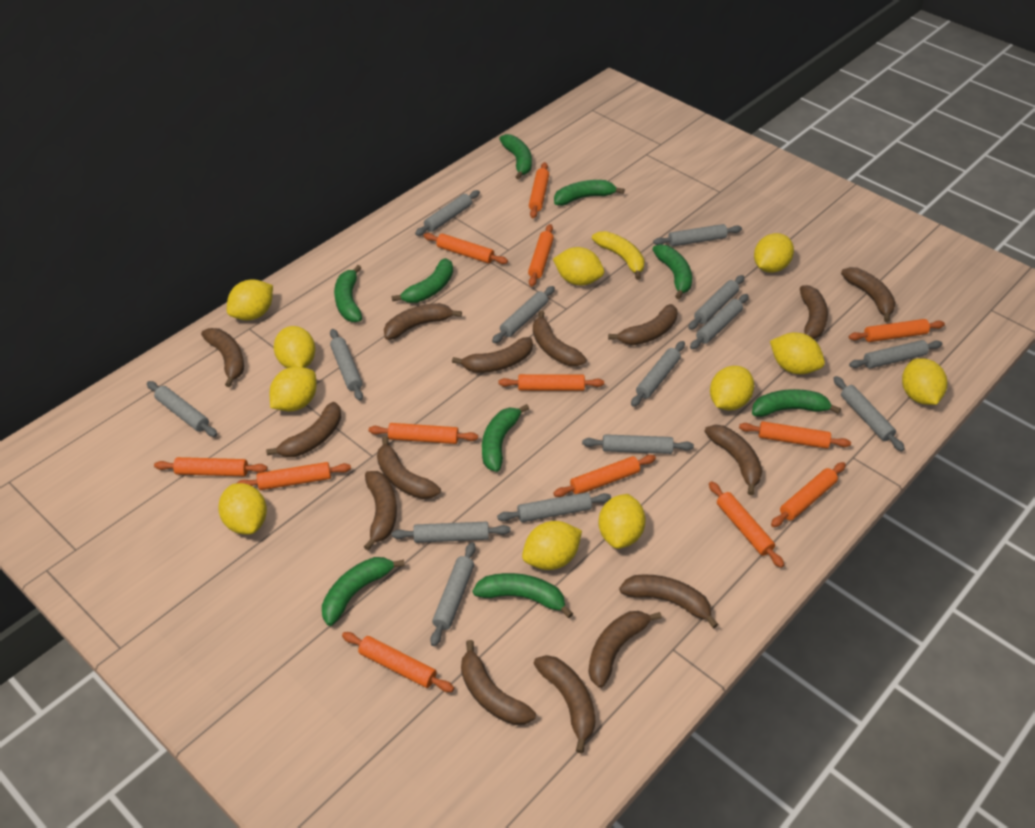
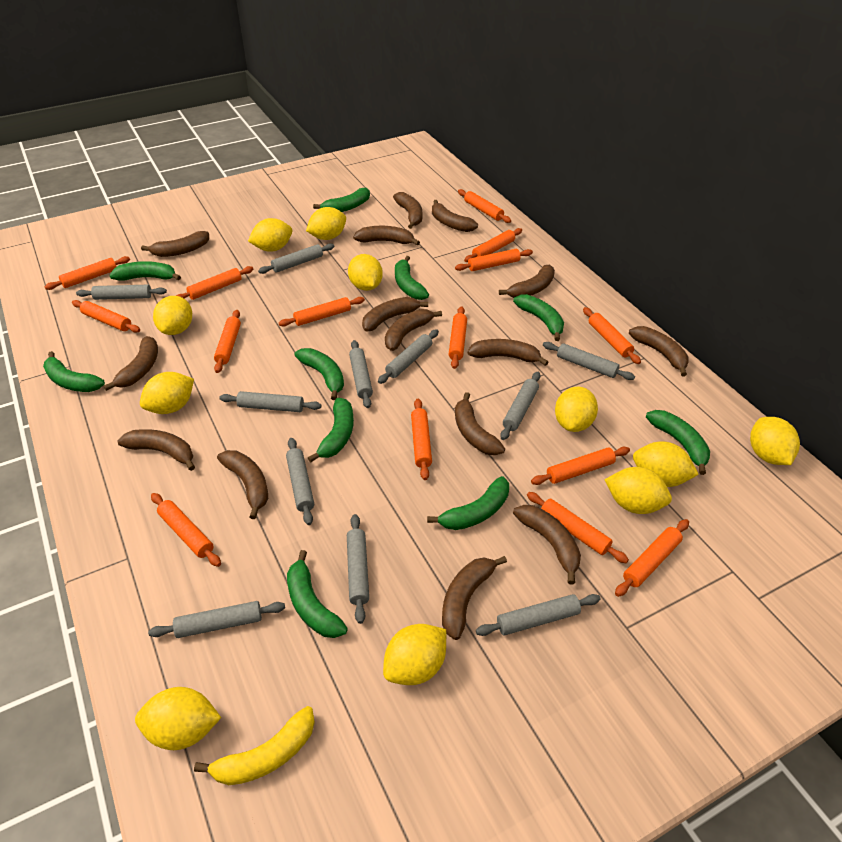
green banana: [322,557,405,626] [334,265,362,322] [392,258,453,303] [473,573,573,618] [482,404,529,472] [499,134,532,179] [554,180,625,206] [652,244,692,299] [752,389,841,417] = 9 -> [43,351,105,392] [109,261,181,281] [287,550,348,638] [294,348,344,400] [308,398,354,463] [313,188,370,212] [395,256,429,300] [427,476,509,530] [513,294,564,341] [646,410,710,475] = 10
grey rolling pin: [147,381,217,437] [330,329,363,401] [392,522,511,543] [415,190,480,236] [430,542,476,646] [492,286,555,343] [497,492,611,522] [582,434,694,454] [631,341,685,407] [653,224,742,247] [688,275,744,330] [690,294,749,349] [833,376,905,451] [849,340,942,369] = 14 -> [76,285,167,300] [148,601,285,638] [219,391,322,412] [258,243,335,274] [286,438,314,525] [347,514,369,624] [349,340,373,408] [378,329,439,384] [476,594,601,636] [500,372,540,440] [543,342,635,380] = 11
orange rolling pin: [154,457,268,476] [237,462,351,490] [342,632,454,692] [369,423,478,444] [423,233,508,264] [499,374,604,391] [528,224,554,287] [529,162,549,218] [553,455,656,497] [709,481,784,568] [739,421,851,449] [771,462,846,527] [849,319,945,342] = 13 -> [44,256,130,290] [72,300,140,333] [151,493,221,567] [176,266,253,300] [214,310,241,373] [279,297,365,327] [411,399,432,480] [449,306,467,369] [455,249,533,271] [458,189,511,223] [464,228,522,262] [527,492,629,563] [531,447,630,485] [583,307,641,364] [615,519,689,597] = 15

